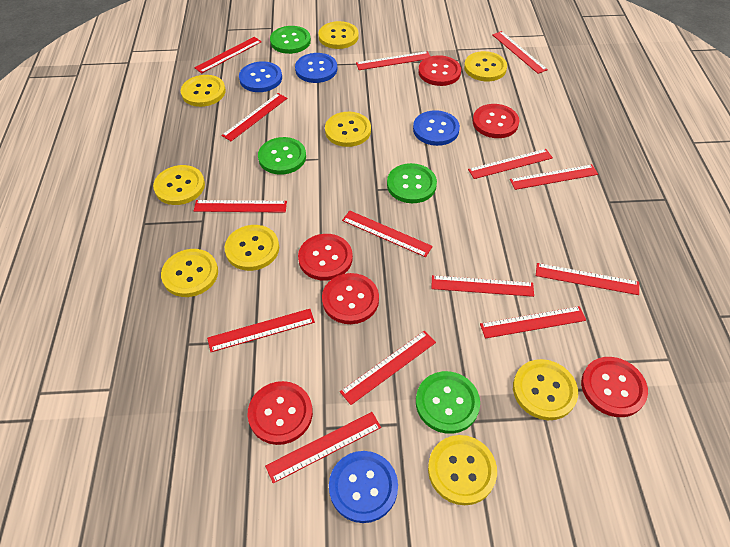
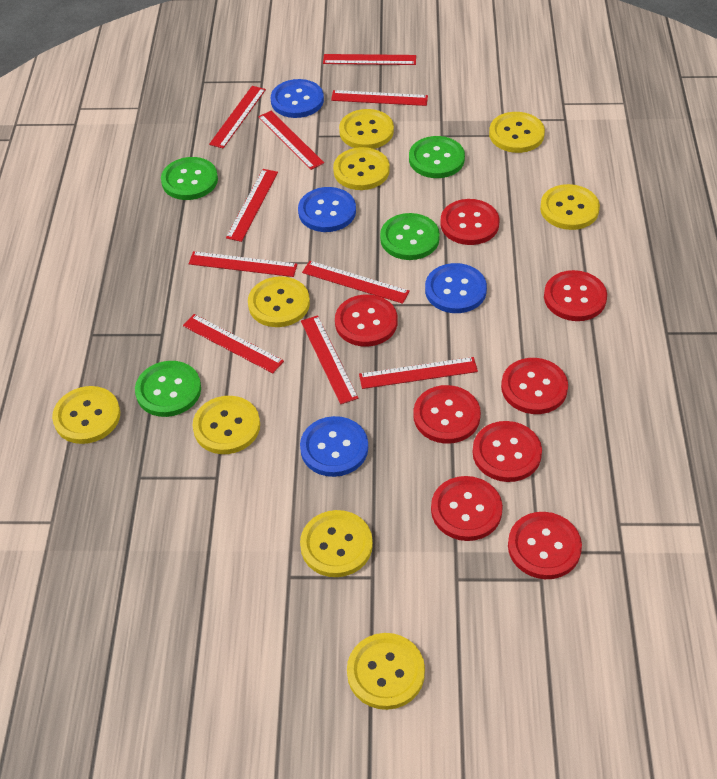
red button: [248,381,313,445] [298,234,353,281] [322,273,379,324] [419,55,461,86] [473,104,519,138] [581,357,648,417] = 6 -> [335,295,397,346] [413,385,481,444] [431,476,503,541] [440,199,499,245] [473,421,542,482] [501,358,568,414] [508,512,582,579] [544,270,607,321] = 8
red ruler: [194,37,262,74] [194,200,287,213] [207,309,315,352] [221,93,287,141] [265,412,381,483] [340,331,436,405] [342,211,433,257] [356,51,431,70] [431,275,534,297] [468,149,553,179] [480,306,586,339] [492,31,548,74] [510,164,598,190] [536,263,639,295] = 14 -> [183,314,284,373] [189,251,298,277] [209,86,266,148] [226,169,278,242] [258,111,324,170] [301,315,358,404] [302,261,410,304] [323,54,416,65] [331,90,428,106] [359,357,478,389] = 10

